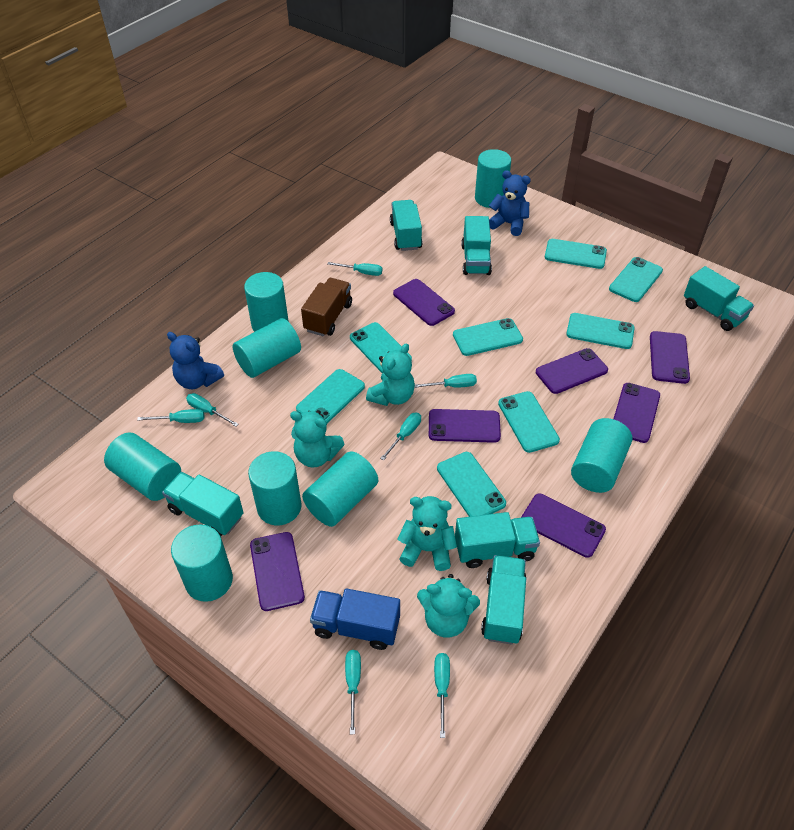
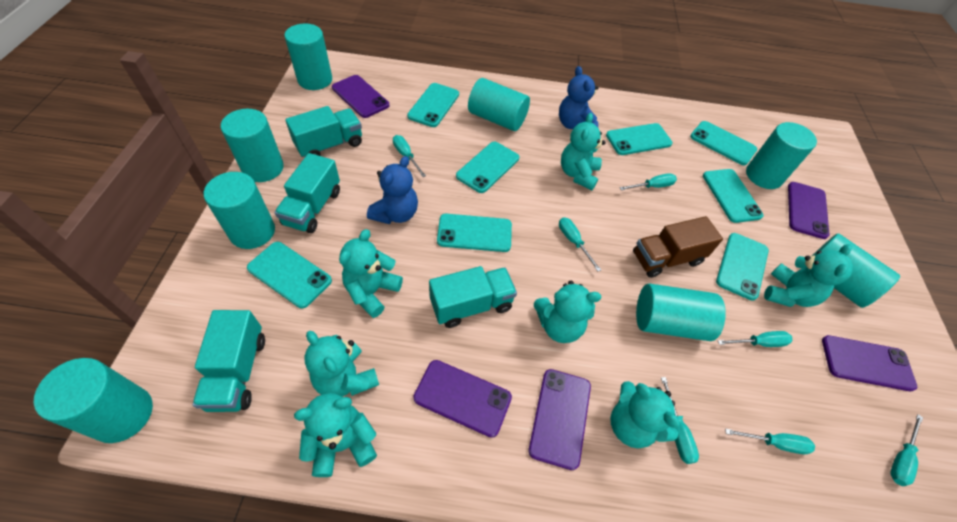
blue truck: [310,588,400,650] = 1 -> none = 0
purple phone: [250,532,305,611] [393,279,455,326] [429,409,501,443] [521,494,606,558] [536,348,608,394] [614,383,660,443] [650,331,690,384] = 7 -> [332,75,389,118] [413,360,512,438] [529,369,591,470] [788,182,830,239] [822,335,917,391] = 5
turquoise teddy bear: [290,411,344,467] [366,344,415,406] [398,496,457,571] [417,574,480,638] = 4 -> [294,393,377,477] [305,331,379,397] [339,229,403,318] [534,281,601,343] [561,113,606,190] [610,381,680,448] [764,244,853,307] = 7
turquoise truck: [162,472,244,536] [390,200,423,251] [455,512,540,568] [461,216,492,275] [481,555,527,645] [684,266,754,331] = 6 -> [193,310,265,412] [274,153,340,233] [285,106,362,158] [429,266,517,328] = 4

